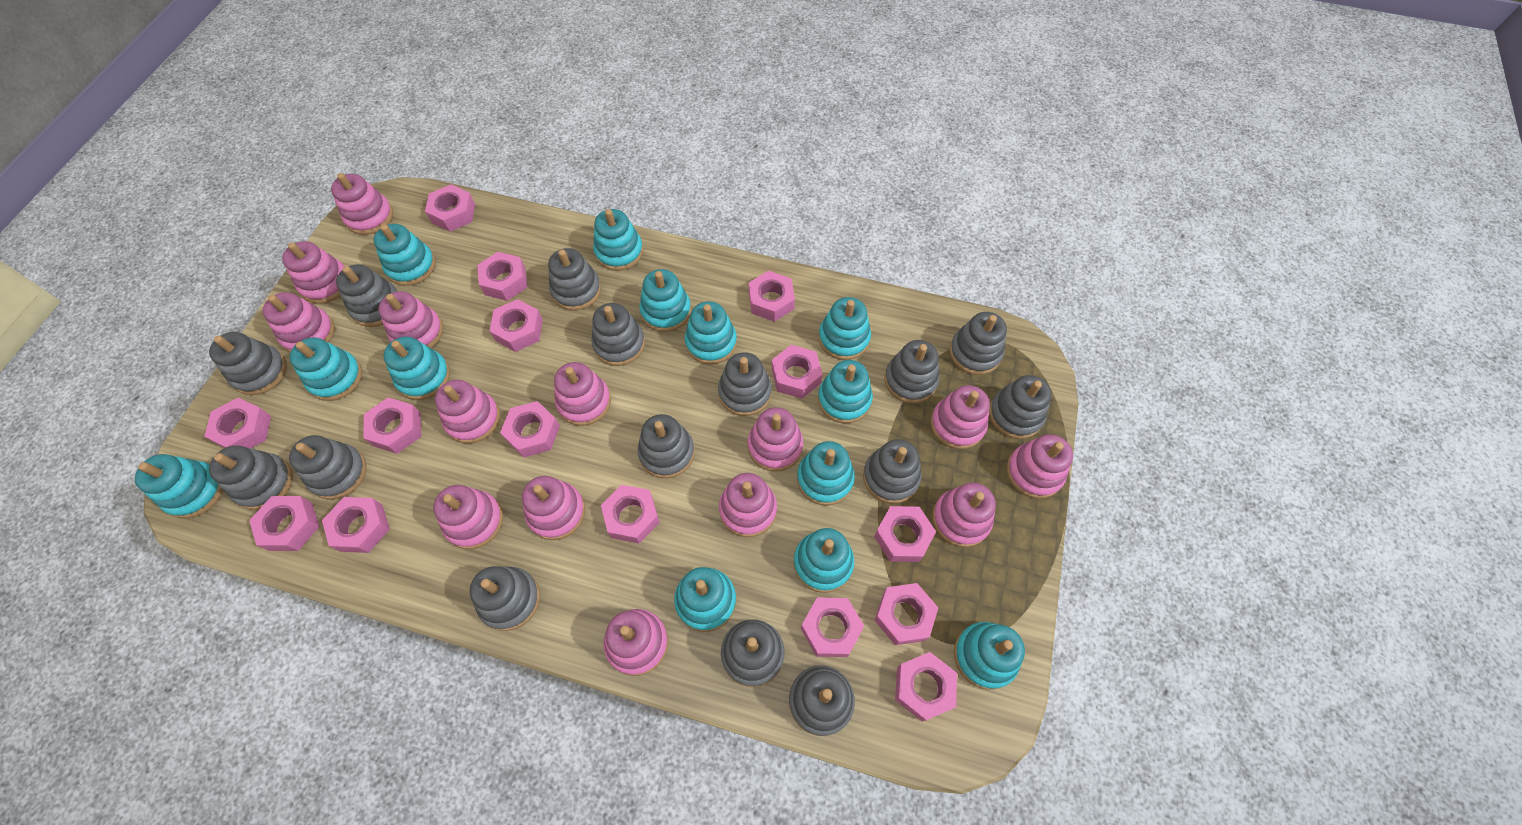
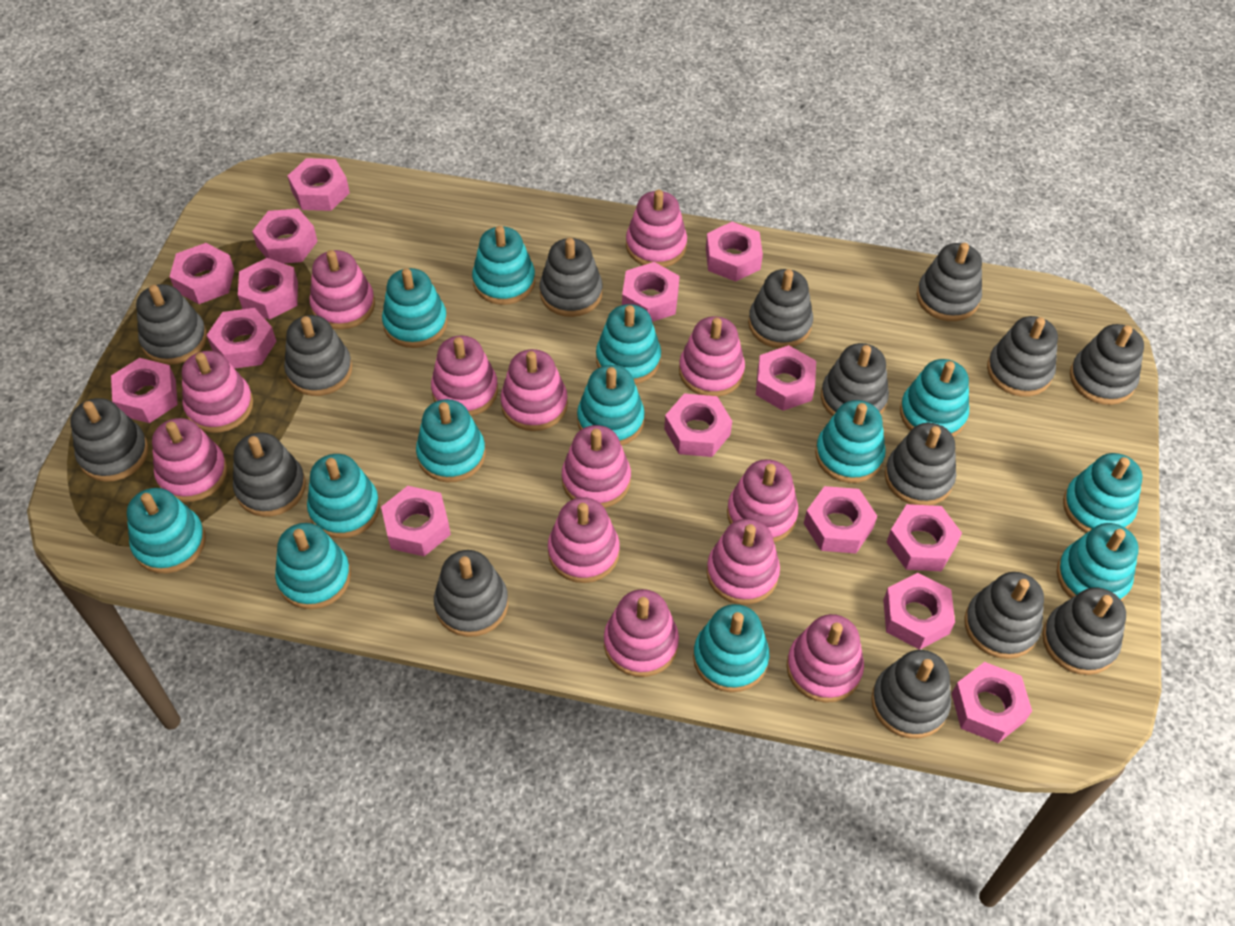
pink stacking toy: [263,292,335,352] [282,241,345,304] [331,173,393,235] [378,291,443,348] [433,485,503,549] [435,380,500,444] [522,476,585,540] [554,362,611,426] [603,609,668,676] [719,473,777,537] [747,407,803,471] [930,385,990,449] [932,483,996,547] [1007,434,1073,499] = 14 -> [152,418,227,502] [182,351,253,433] [309,250,375,329] [431,336,498,416] [501,349,568,431] [548,497,620,583] [562,425,631,508] [604,589,679,677] [626,190,687,267] [679,316,745,397] [707,519,780,605] [727,459,798,542] [786,614,864,703] = 13

